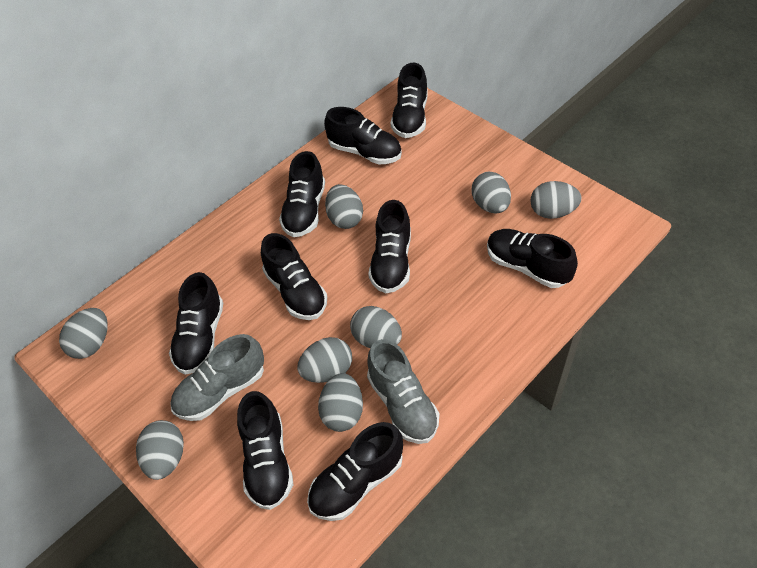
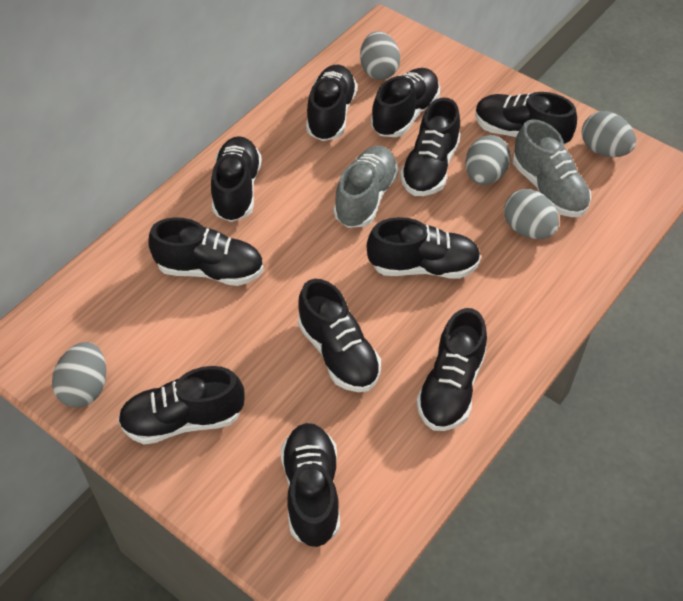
black shoe: [169,272,223,375] [237,391,293,510] [261,233,327,320] [279,151,325,237] [307,422,403,521] [324,107,402,164] [368,200,411,293] [391,63,427,138] [487,229,578,288] = 9 -> [118,366,244,444] [149,218,264,286] [211,136,262,222] [281,423,340,547] [298,279,381,392] [306,65,357,141] [367,217,481,279] [371,68,440,137] [400,98,460,196] [416,308,487,431] [475,92,577,145] = 11
grey egg: [59,308,108,359] [136,420,184,480] [297,337,352,383] [318,373,363,432] [325,184,363,229] [350,306,402,348] [471,172,511,213] [530,181,582,219] = 8 -> [52,342,106,407] [360,31,400,80] [465,135,511,185] [504,189,559,239] [582,111,636,157] = 5

